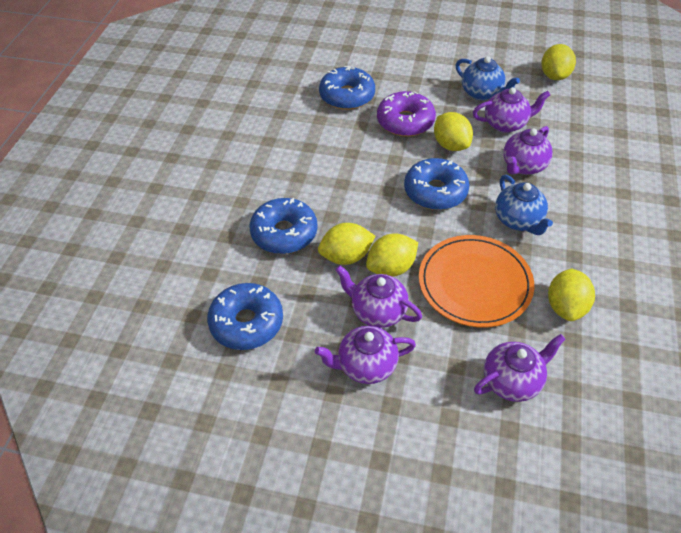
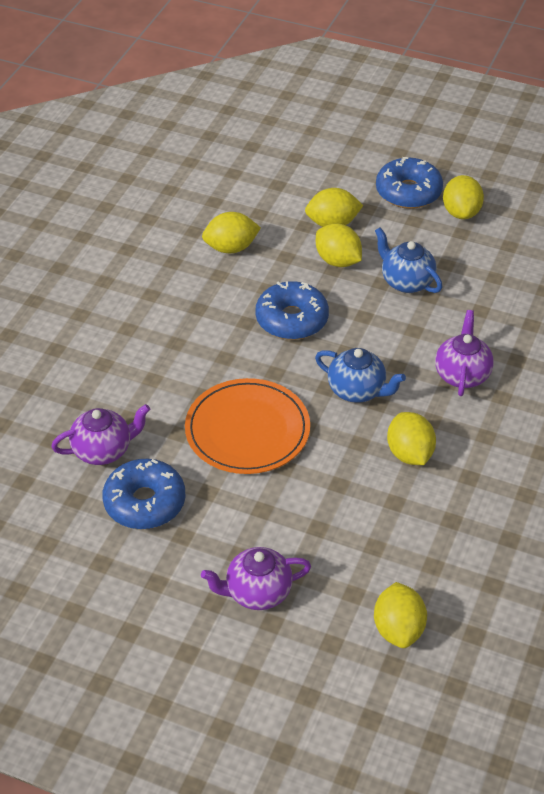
blue donut: [207,283,283,350] [249,198,318,254] [319,66,375,110] [404,158,469,210] = 4 -> [103,459,185,529] [255,281,329,340] [376,157,443,209] = 3
purple donut: [377,91,436,137] = 1 -> none = 0
purple teapot: [315,326,416,384] [335,265,422,328] [473,87,550,133] [474,334,566,402] [503,126,553,175] = 5 -> [51,404,150,465] [201,547,311,610] [435,310,494,396] = 3
yellow lemon: [318,223,376,265] [366,233,418,277] [434,112,473,151] [541,44,576,80] [548,269,595,321] = 5 -> [202,212,261,253] [305,188,364,227] [316,223,362,267] [374,582,427,648] [387,412,436,465] [443,175,484,219] = 6

